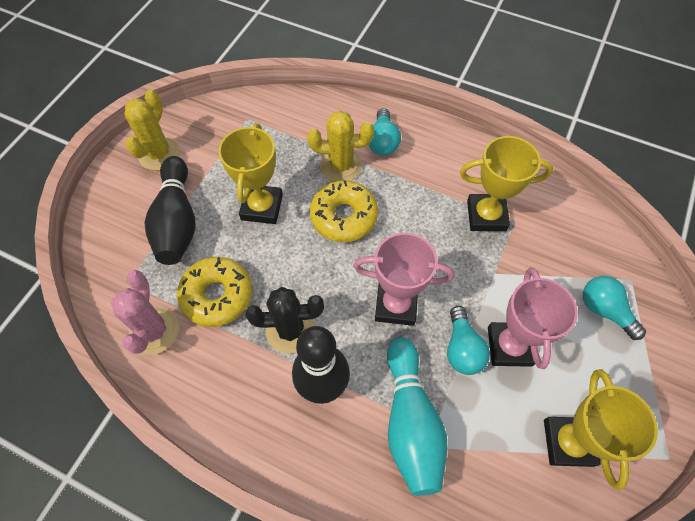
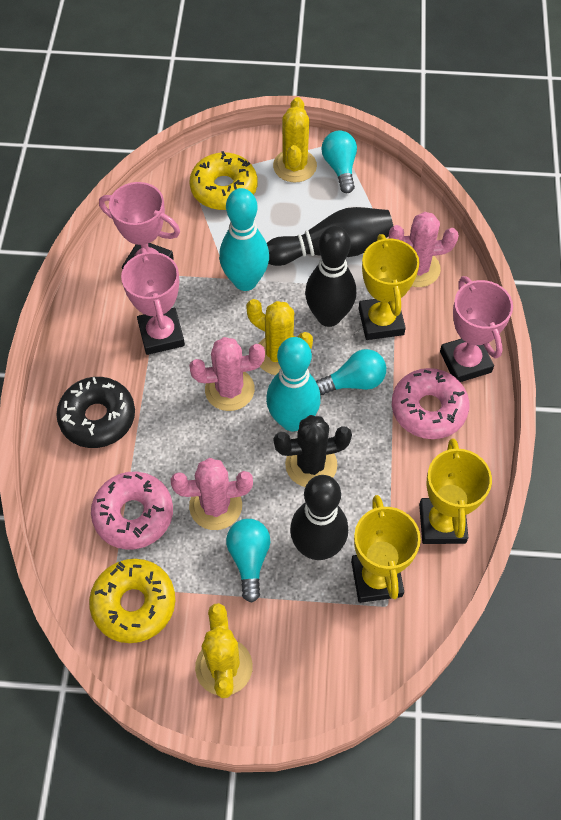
black bowling pin: [145,156,196,265] [292,326,350,404] = 2 -> [267,207,393,266] [290,475,348,560] [305,226,356,327] = 3
black donut: none = 0 -> [56,377,135,448] = 1
pink cactus: [111,270,179,355] = 1 -> [171,458,253,530] [189,337,265,411] [389,212,459,287] = 3
pink donut: none = 0 -> [91,472,173,550] [392,368,470,439] = 2
pink trophy: [353,233,454,326] [488,267,578,369] = 2 -> [99,182,180,270] [121,248,185,355] [440,276,513,382] = 3
turquoise bowling pin: [387,337,448,496] = 1 -> [219,188,269,291] [266,337,321,431] = 2
yellow cactus: [124,90,180,171] [307,111,374,182] = 2 -> [195,603,253,698] [246,299,313,375] [273,97,317,182] = 3

